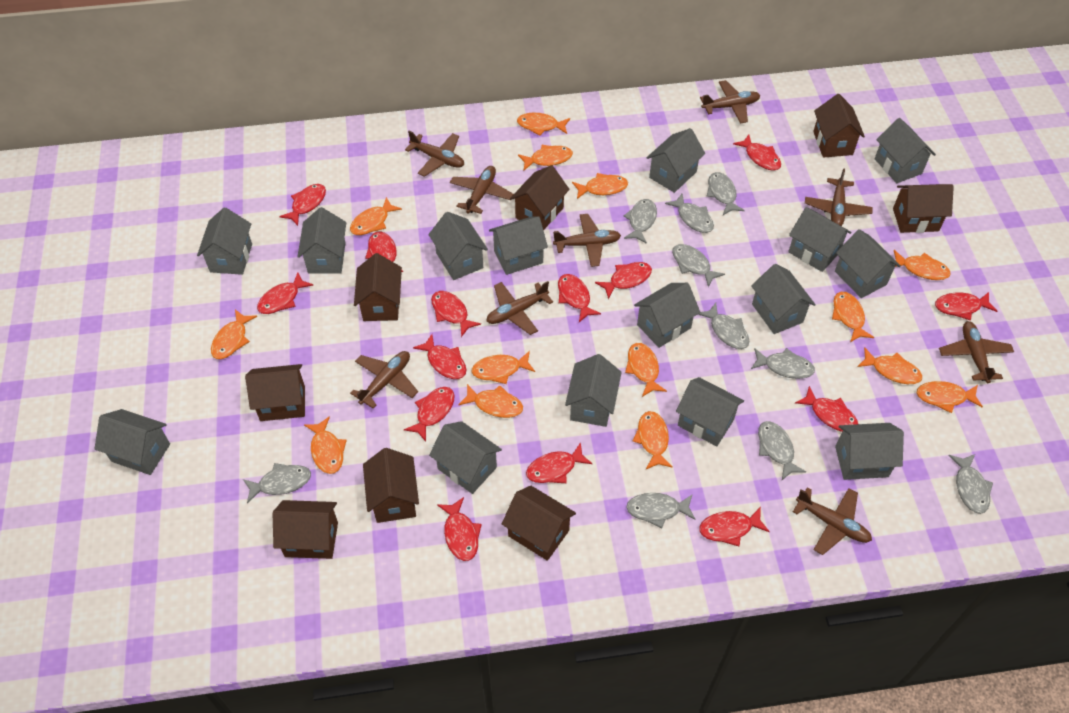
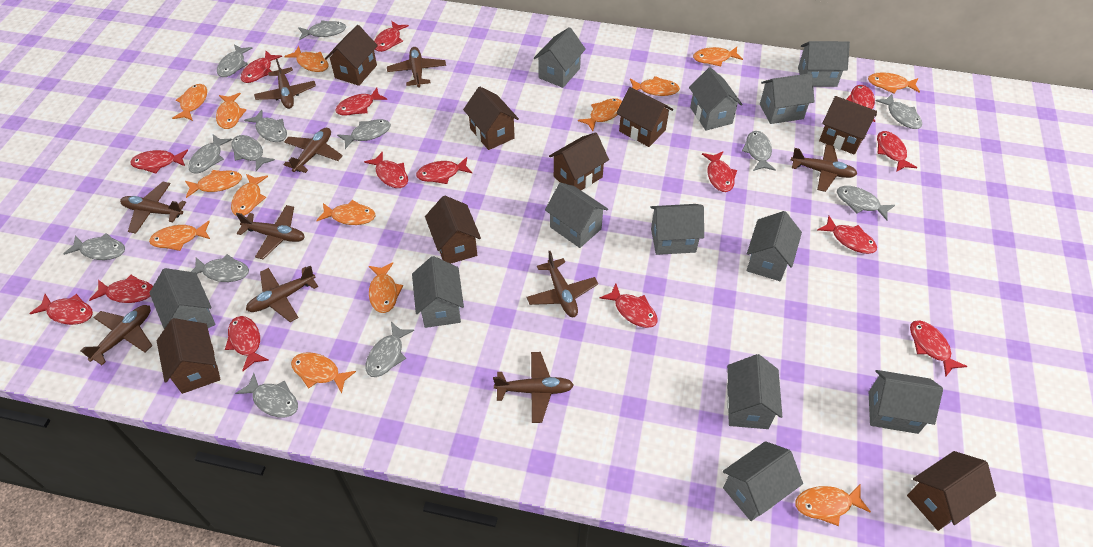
brown plane: [350,351,418,409] [405,131,464,177] [450,166,513,214] [486,281,553,335] [553,214,621,267] [700,80,760,124] [793,487,872,555] [805,168,873,226] [939,321,1014,383] = 9 -> [81,305,152,365] [120,182,186,234] [236,205,305,259] [246,265,318,322] [254,59,316,109] [283,128,343,173] [387,47,446,88] [493,352,574,423] [526,251,598,317] [791,144,857,192] = 10
grey fish: [243,463,311,503] [624,199,657,244] [626,493,695,528] [665,194,714,233] [672,244,725,287] [698,303,749,349] [707,172,745,215] [751,348,815,379] [758,421,806,480] [948,454,993,514] = 10 -> [63,233,125,260] [188,134,232,174] [191,254,249,282] [217,45,253,77] [231,135,275,171] [235,373,298,417] [244,110,287,142] [298,20,346,40] [337,119,391,149] [366,322,414,377] [742,131,776,171] [837,186,895,220] [876,94,922,129] = 13
grey house: [95,409,170,475] [197,207,252,275] [297,207,346,274] [428,212,488,280] [429,421,502,494] [489,216,548,275] [565,354,622,427] [634,283,700,348] [647,128,705,193] [676,377,744,446] [751,264,816,334] [788,207,852,272] [835,229,901,298] [835,423,904,480] [875,118,936,183] = 15 -> [150,268,216,329] [412,256,464,328] [534,27,586,88] [545,183,608,248] [650,204,704,255] [689,67,743,130] [723,441,803,521] [727,354,782,429] [747,211,802,281] [760,73,815,124] [798,41,850,87] [869,370,943,434] = 12
red fish: [257,272,313,314] [279,184,326,226] [365,231,403,272] [404,387,454,441] [413,334,466,379] [431,291,481,337] [437,497,482,561] [526,442,593,483] [558,274,601,322] [595,262,652,299] [699,507,770,546] [733,135,781,171] [795,386,858,432] [935,292,997,321] = 14 -> [29,294,93,325] [89,275,153,303] [130,149,188,174] [225,316,269,371] [241,50,282,83] [336,88,387,116] [364,151,408,188] [374,21,409,52] [416,157,473,184] [600,284,658,328] [702,151,737,192] [817,216,877,254] [846,85,875,122] [877,131,917,172] [910,320,967,376] = 15

